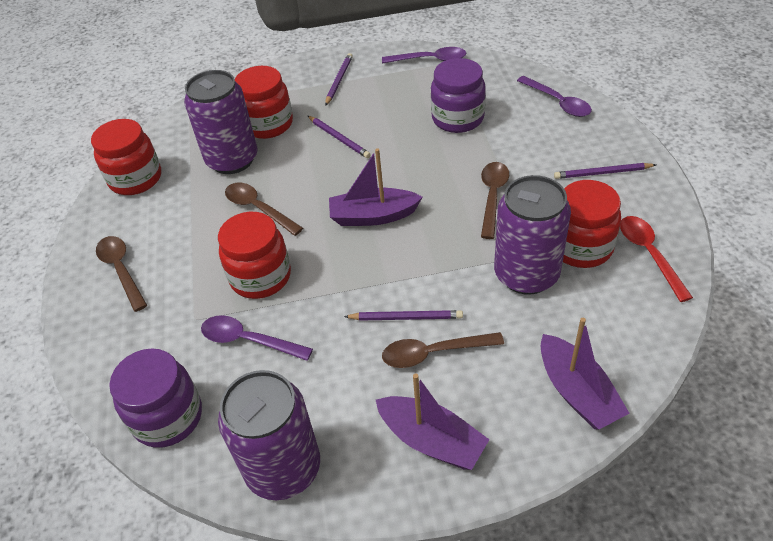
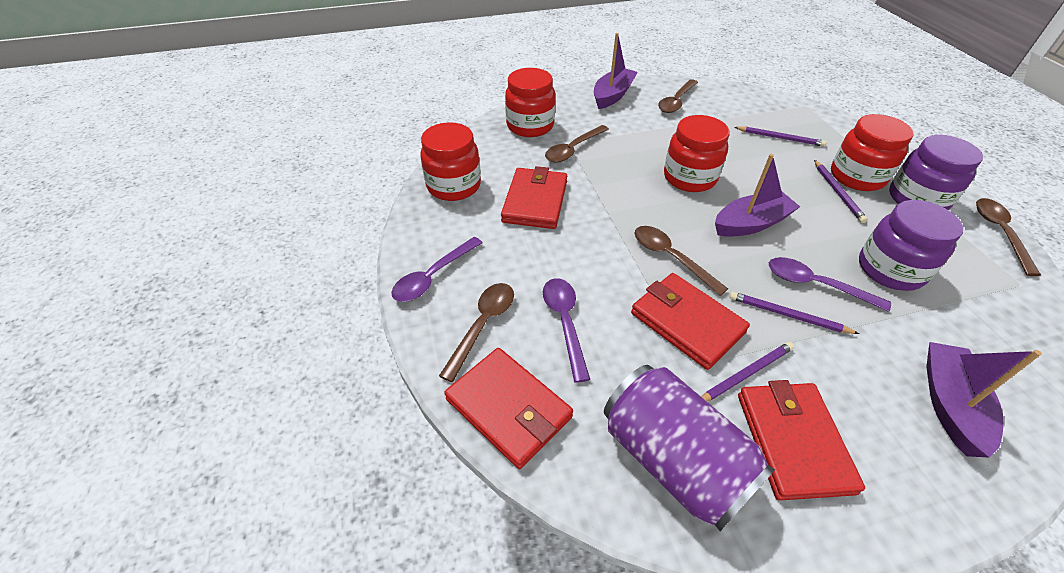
brown spoon: [96,236,147,312] [225,183,303,236] [382,332,504,368] [481,162,509,239] = 4 -> [439,283,514,382] [545,125,609,163] [635,226,728,296] [658,79,698,113] [976,198,1041,276] = 5
purple can: [184,70,258,174] [218,370,320,500] [494,175,571,295] = 3 -> [604,365,775,531] = 1
red spoon: [620,216,693,302] = 1 -> none = 0
red wallet: none = 0 -> [444,348,573,469] [501,166,567,229] [631,273,750,370] [738,380,865,501] = 4

